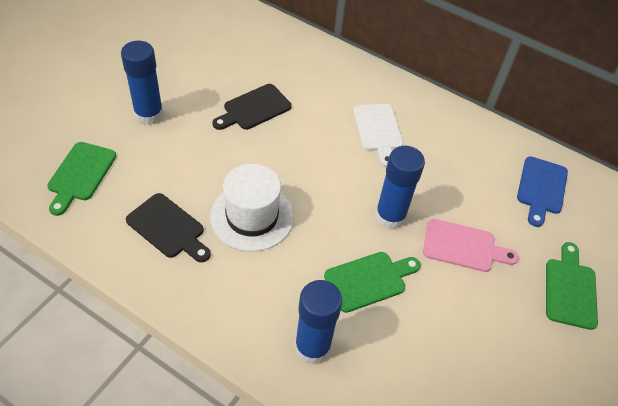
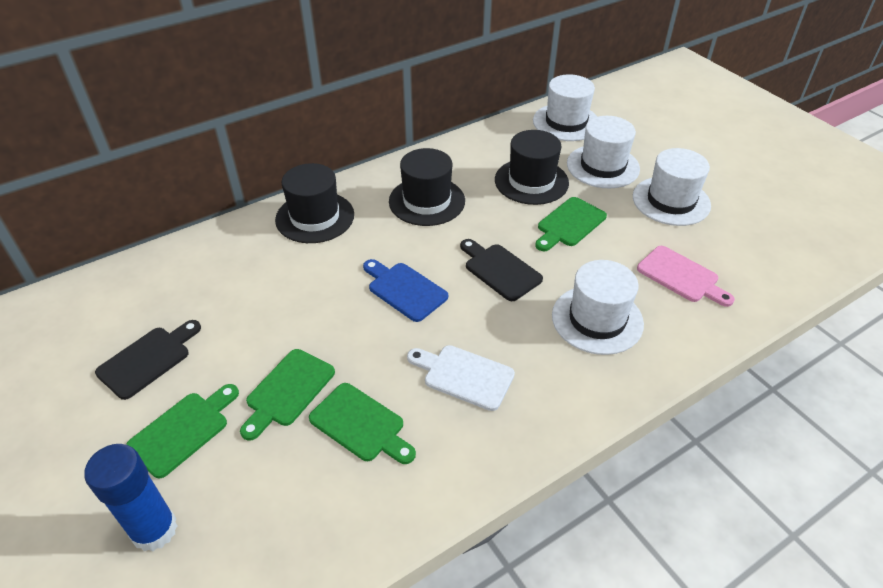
black hat: none = 0 -> [275,163,354,243] [389,148,465,226] [495,130,569,205] = 3
blue glue stick: [121,41,164,125] [295,280,342,364] [375,146,425,229] = 3 -> [84,444,178,551] = 1
green cutting board: [47,142,116,216] [324,252,421,313] [546,242,598,330] = 3 -> [126,384,239,479] [240,349,335,441] [309,383,416,464] [535,197,607,251] = 4
white hat: [210,164,294,252] = 1 -> [533,74,598,141] [552,260,644,355] [567,116,640,189] [633,148,711,226] = 4

